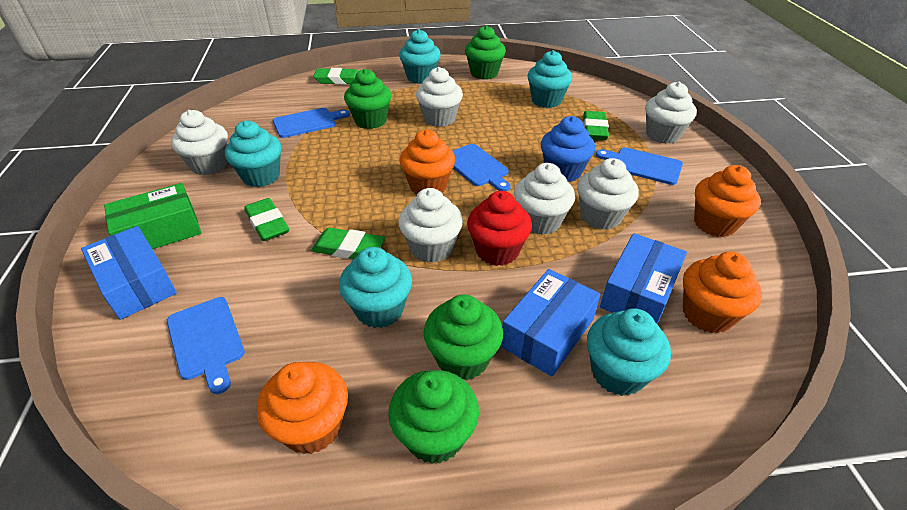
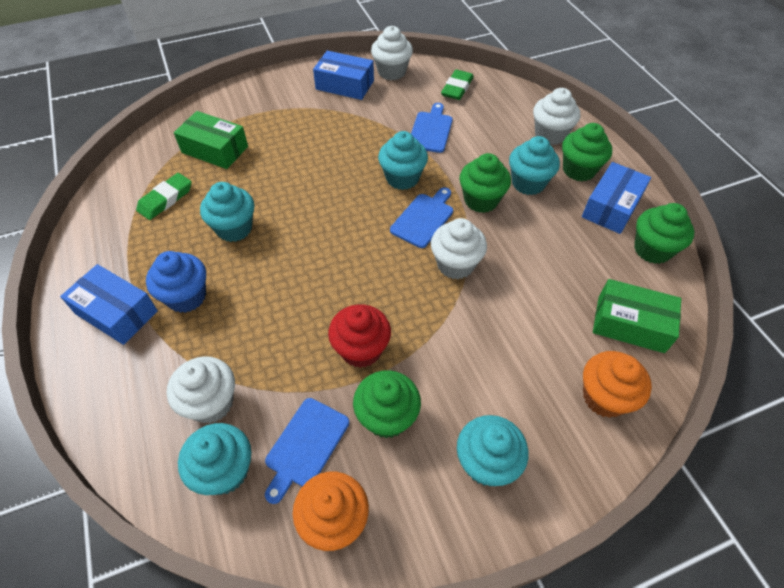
blue cutting board: [167,297,245,394] [273,108,350,138] [453,144,511,191] [596,147,683,185] = 4 -> [265,398,349,504] [390,187,453,248] [411,103,453,153] = 3
green box: [104,183,202,249] = 1 -> [174,111,248,169] [593,279,681,353] = 2
green eraser: [244,198,289,241] [311,228,385,259] [314,68,359,85] [583,111,609,140] = 4 -> [136,173,192,220] [441,70,474,100] = 2
orange cupcake: [257,362,348,454] [400,129,456,194] [683,252,762,334] [694,165,761,237] = 4 -> [293,472,369,551] [583,351,652,418] = 2
white cupcake: [171,110,228,175] [399,188,463,263] [416,67,463,127] [514,163,575,235] [577,158,639,230] [645,82,697,144] = 6 -> [167,356,235,423] [371,26,413,80] [431,218,487,279] [533,88,580,145] = 4

